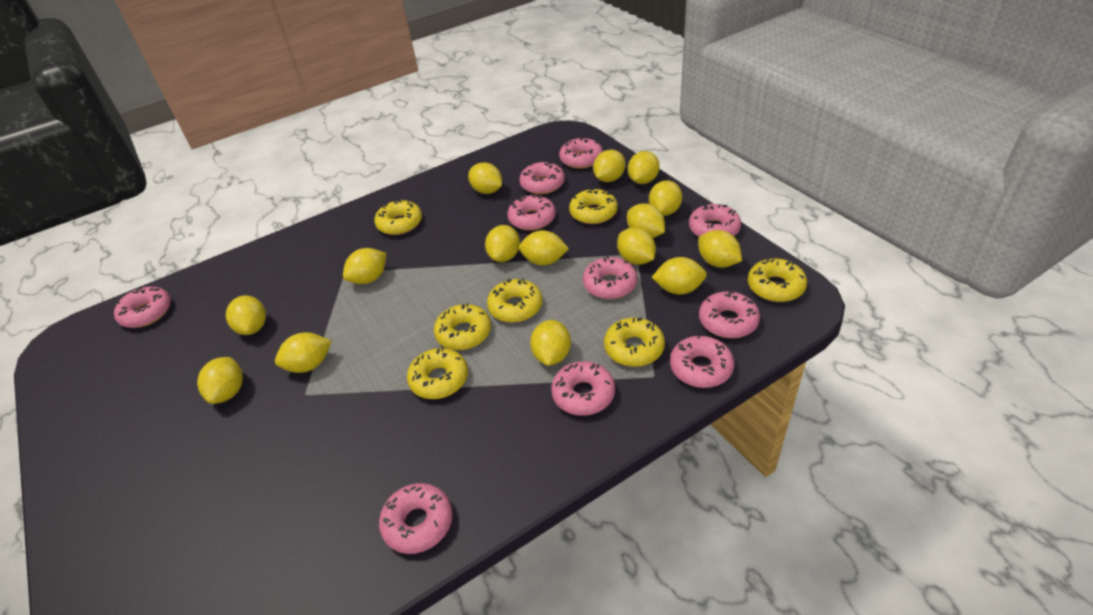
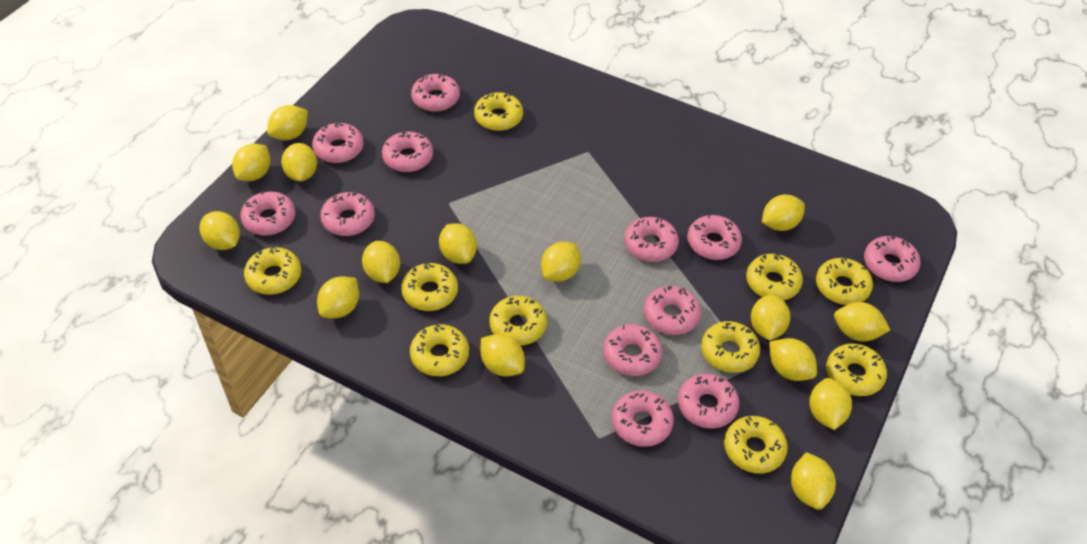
pink donut: [114,287,171,328] [379,483,453,554] [507,195,556,231] [520,162,565,194] [551,361,615,416] [559,137,603,169] [583,256,638,299] [670,335,734,388] [689,204,741,237] [699,291,760,338] = 10 -> [240,191,295,236] [312,122,364,163] [320,192,375,236] [382,132,433,172] [411,74,460,112] [603,324,662,376] [612,390,674,447] [624,217,679,262] [644,285,701,335] [678,373,739,429] [687,215,742,260] [864,236,920,282] = 12
yellow donut: [374,200,422,235] [407,347,468,399] [434,303,491,350] [487,278,543,323] [569,189,618,224] [604,318,665,367] [748,258,807,302] = 7 -> [244,247,301,295] [401,263,458,311] [410,324,469,376] [474,92,523,131] [489,296,547,346] [701,321,760,373] [724,416,788,474] [746,253,803,300] [816,257,873,305] [826,343,887,396] = 10

